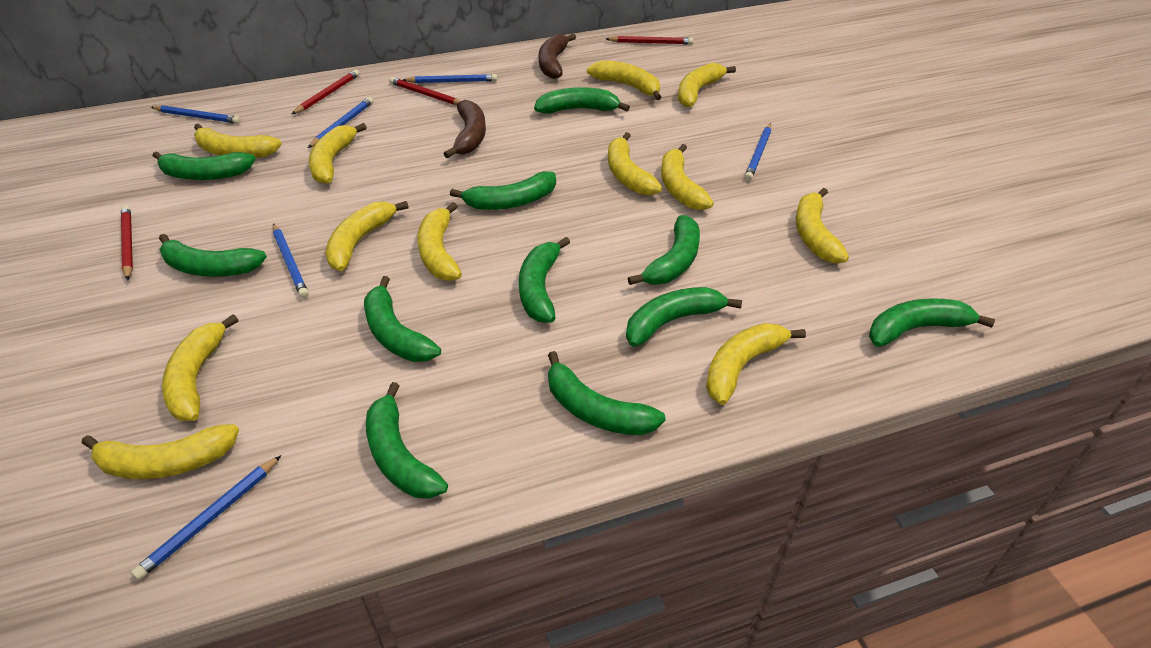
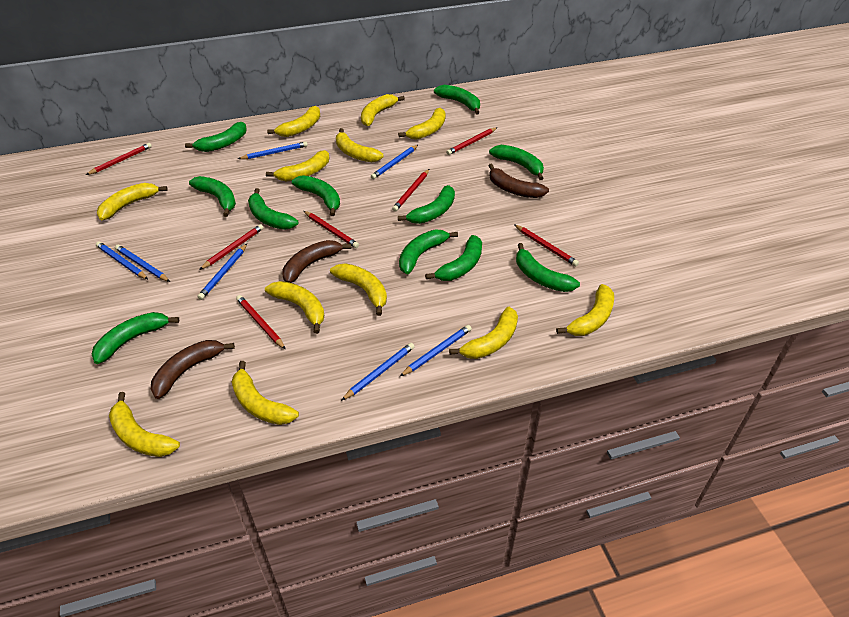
blue pencil: [131,455,281,580] [151,105,241,124] [273,223,309,298] [308,97,374,148] [403,74,497,83] [745,123,771,181] = 6 -> [96,241,148,279] [115,245,170,282] [197,244,247,300] [238,141,308,159] [341,343,415,401] [371,145,418,179] [400,325,472,376] = 7
brown banana: [444,100,486,158] [539,34,576,79] = 2 -> [151,340,235,399] [283,240,351,283] [488,164,549,198] = 3
red pencil: [121,205,133,280] [292,70,360,114] [389,77,460,105] [606,36,694,45] = 4 -> [86,143,152,175] [199,224,264,270] [236,295,286,350] [304,211,359,248] [392,169,429,212] [446,127,498,155] [515,225,579,266] = 7

